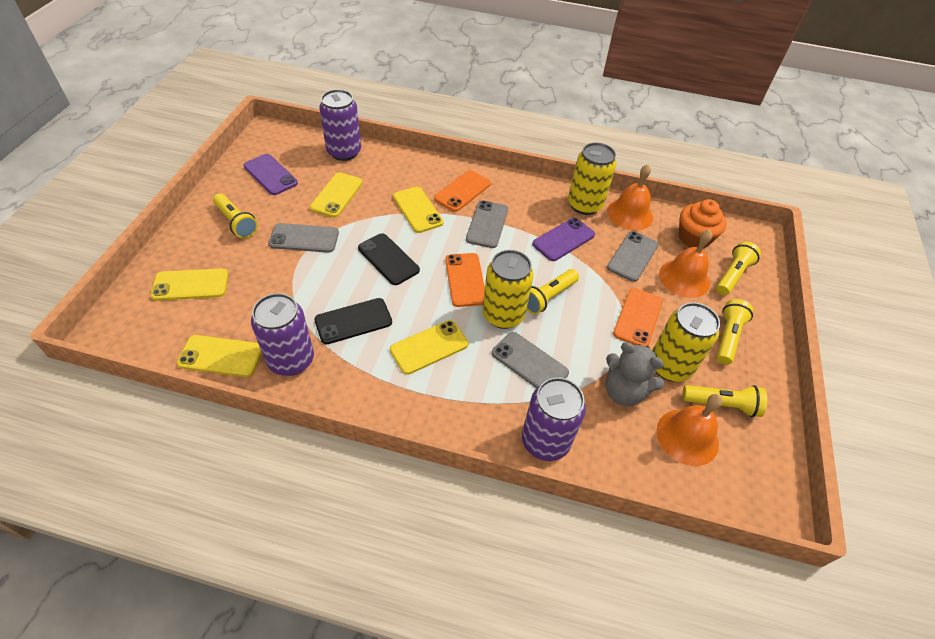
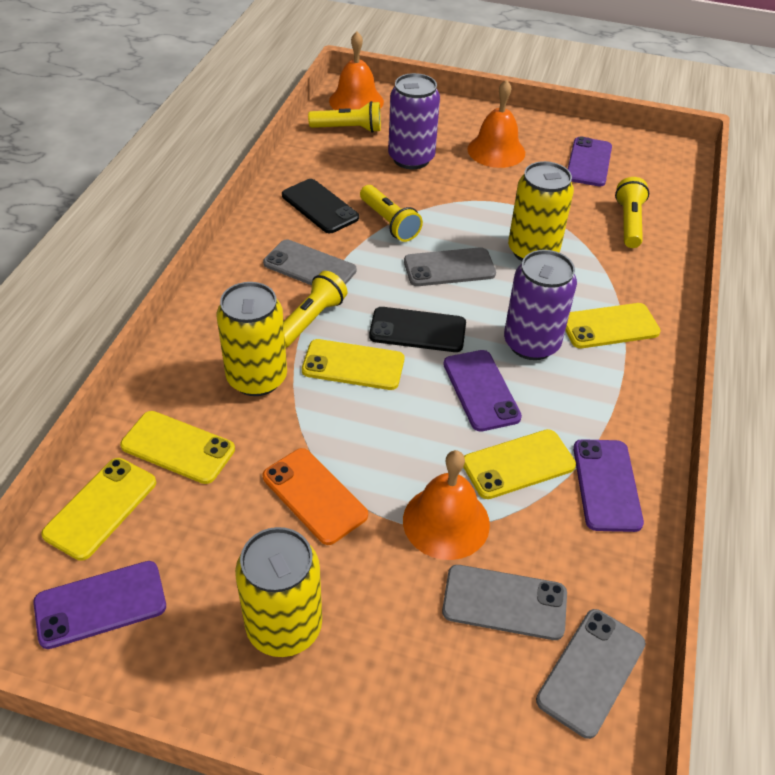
grey teddy bear: [606,342,664,406] = 1 -> none = 0
orange cupcake: [679,199,726,248] = 1 -> none = 0
orange phone: [434,170,491,212] [445,253,485,307] [613,288,663,346] = 3 -> [263,448,368,545] = 1
purple can: [251,293,314,376] [319,89,361,161] [522,377,586,461] = 3 -> [388,73,440,169] [504,250,577,360] = 2
purple phone: [243,154,298,195] [532,218,595,261] = 2 -> [33,561,166,649] [443,350,522,432] [568,136,612,187] [573,439,644,532] = 4
yellow flashlight: [213,193,258,238] [527,269,579,314] [682,385,767,417] [716,241,761,295] [717,299,753,365] = 5 -> [284,271,347,348] [308,101,381,133] [360,185,423,242] [615,177,649,248] = 4

